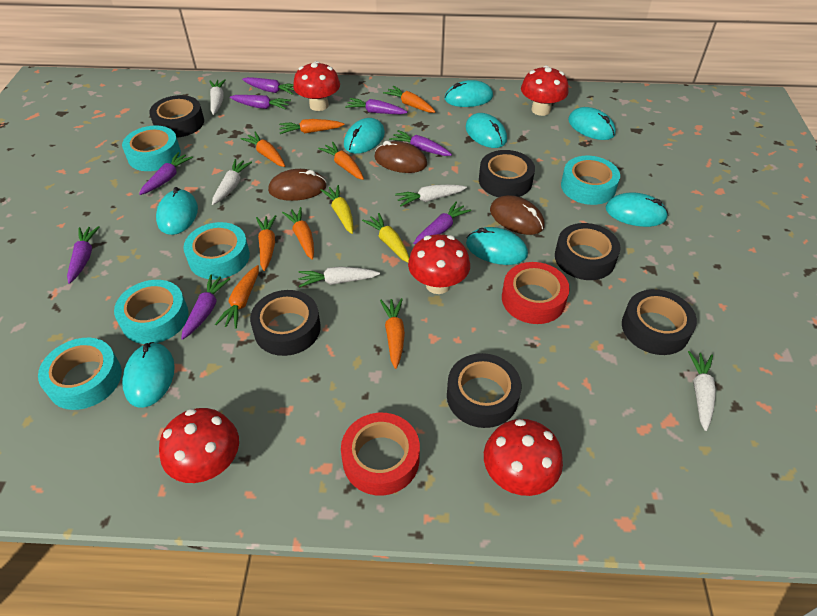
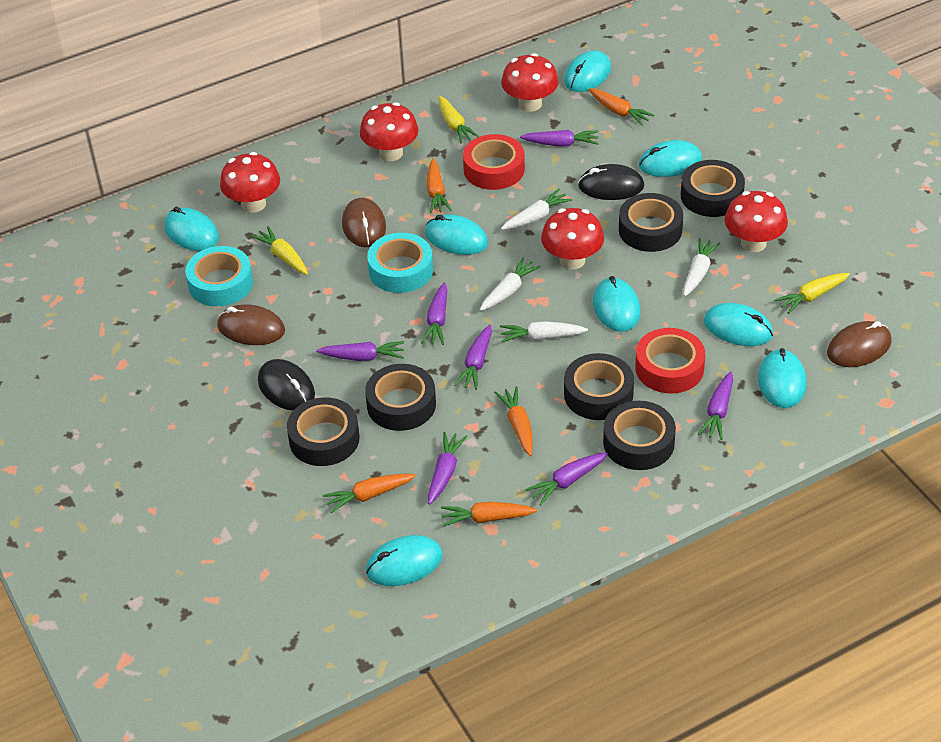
black mouse: none = 0 -> [258,359,315,410] [578,164,644,200] = 2
orange carrot: [215,265,259,329] [241,132,285,167] [256,215,276,271] [279,119,344,134] [282,207,314,260] [318,142,364,180] [380,298,405,369] [383,86,435,113] = 8 -> [322,474,416,513] [426,159,451,213] [441,502,537,527] [494,386,533,456] [589,88,654,126] = 5
purple carrot: [67,226,100,284] [139,152,193,195] [181,274,230,340] [230,95,291,110] [242,77,294,95] [345,98,407,114] [389,130,452,156] [413,201,471,244] = 8 -> [316,341,404,361] [421,282,447,345] [428,432,468,505] [454,325,492,390] [520,130,599,146] [525,453,608,505] [698,372,733,440] = 7
turquoise tape: [38,338,122,410] [114,280,189,344] [122,126,181,171] [183,222,250,280] [561,156,620,205] = 5 -> [185,246,253,306] [367,233,433,293] = 2
white carrot: [209,79,226,115] [212,159,252,205] [298,266,380,288] [395,185,467,206] [688,351,716,431] = 5 -> [480,257,541,311] [500,321,588,342] [501,189,572,230] [683,238,721,296] = 4
yellow carrot: [321,185,354,234] [362,213,409,262] = 2 -> [251,226,308,275] [439,96,479,144] [774,273,850,314] = 3

